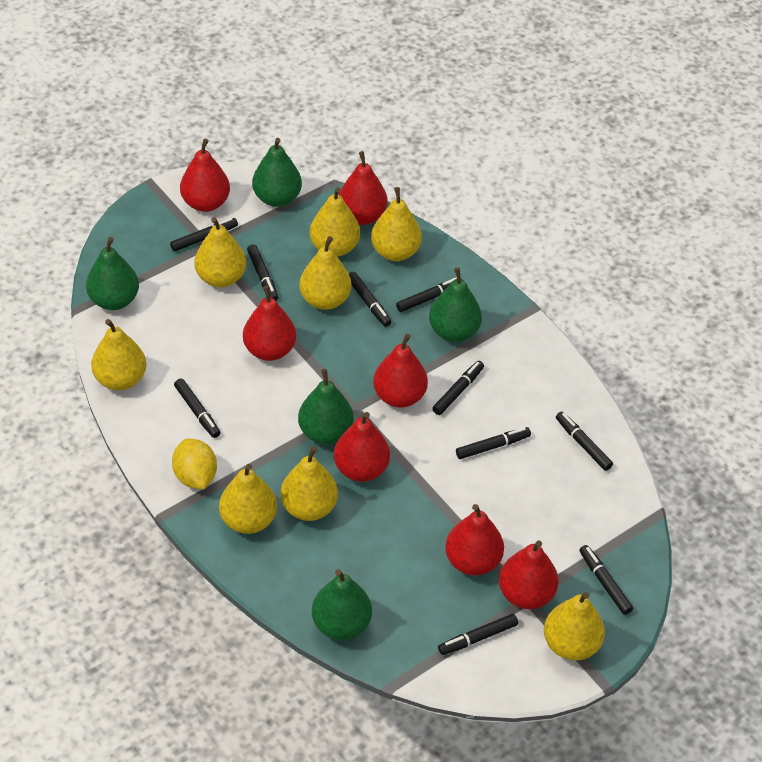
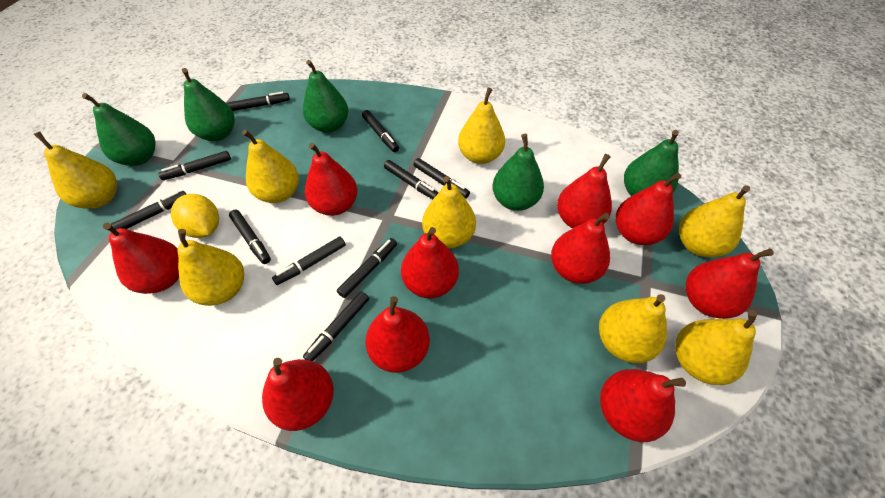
red pear: [180,139,230,212] [243,286,296,361] [334,412,390,482] [339,151,387,225] [373,334,428,407] [445,504,504,576] [499,541,559,609] = 7 -> [103,223,179,294] [262,358,334,431] [305,143,357,216] [365,296,430,373] [401,227,459,298] [551,213,610,284] [557,154,612,228] [600,369,686,442] [616,173,681,245] [686,248,774,319] = 10

